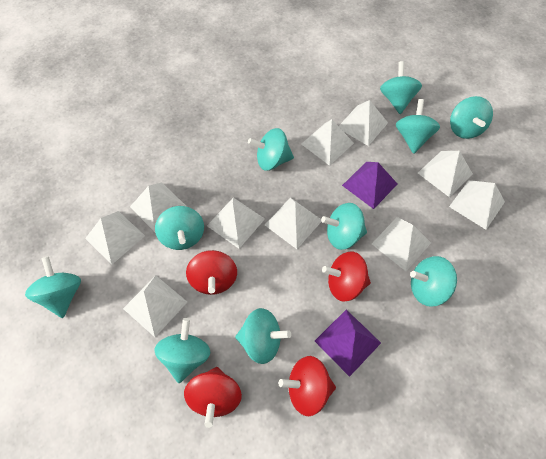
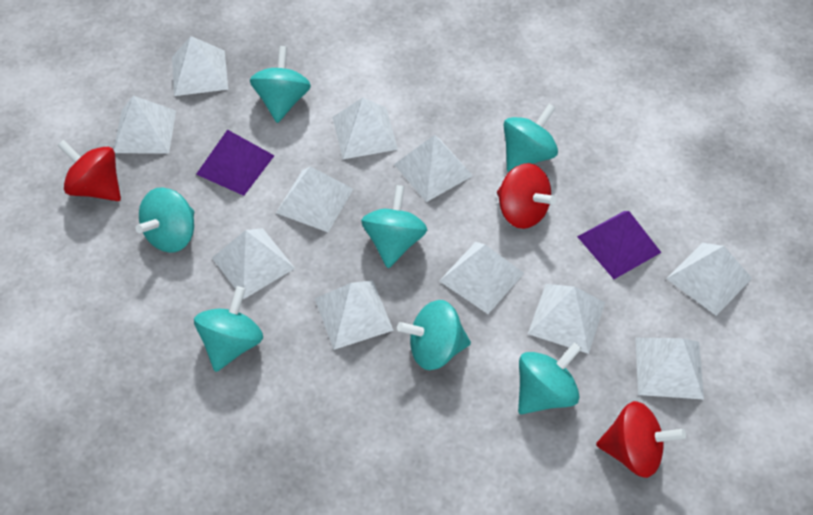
red spinning top: [184,367,242,428] [186,250,237,295] [279,356,336,416] [322,252,371,302] = 4 -> [57,140,121,201] [497,163,557,229] [596,401,686,478] = 3
turquoise spinning top: [25,256,81,318] [154,318,211,383] [155,206,204,250] [235,308,291,364] [248,128,294,171] [321,203,367,250] [380,61,422,114] [396,99,440,154] [410,256,457,307] [450,96,493,139] = 10 -> [136,187,194,253] [194,286,263,372] [250,46,311,123] [361,185,427,268] [397,300,471,370] [504,104,558,172] [518,343,581,414] = 7
white pyramid: [85,211,145,265] [123,276,187,337] [130,182,187,232] [207,197,265,249] [265,198,321,249] [301,119,354,166] [339,100,388,146] [372,217,431,271] [418,151,473,197] [449,180,505,230] = 10 -> [114,96,176,154] [172,36,228,96] [212,228,295,299] [276,166,353,232] [315,280,394,350] [333,97,398,159] [394,135,473,202] [440,242,524,314] [528,284,605,354] [635,338,704,399] [666,243,752,316] = 11

